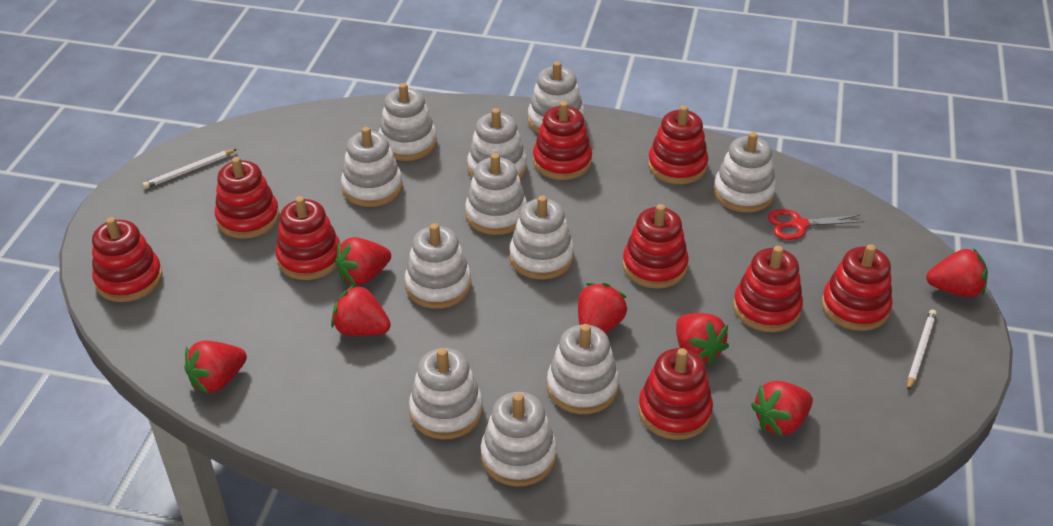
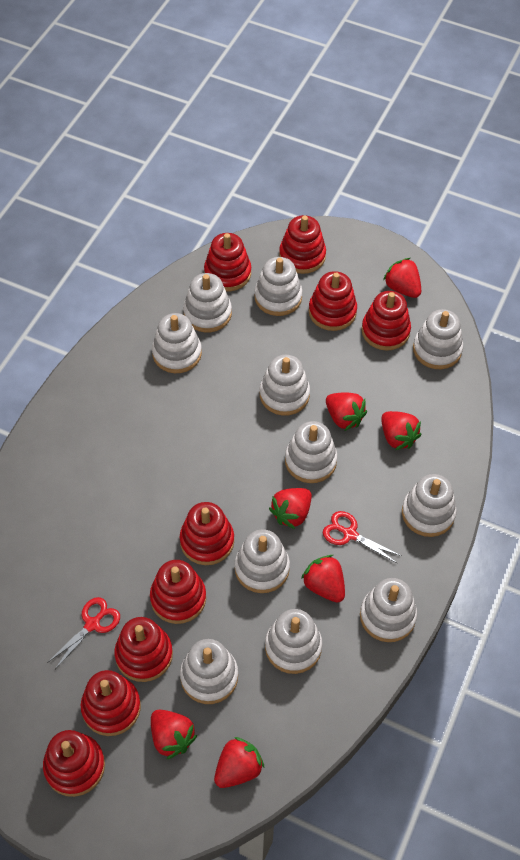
red scissors: [768,209,864,240] = 1 -> [47,597,120,669] [323,511,402,564] = 2
white pencil: [142,149,237,189] [907,309,937,391] = 2 -> none = 0

